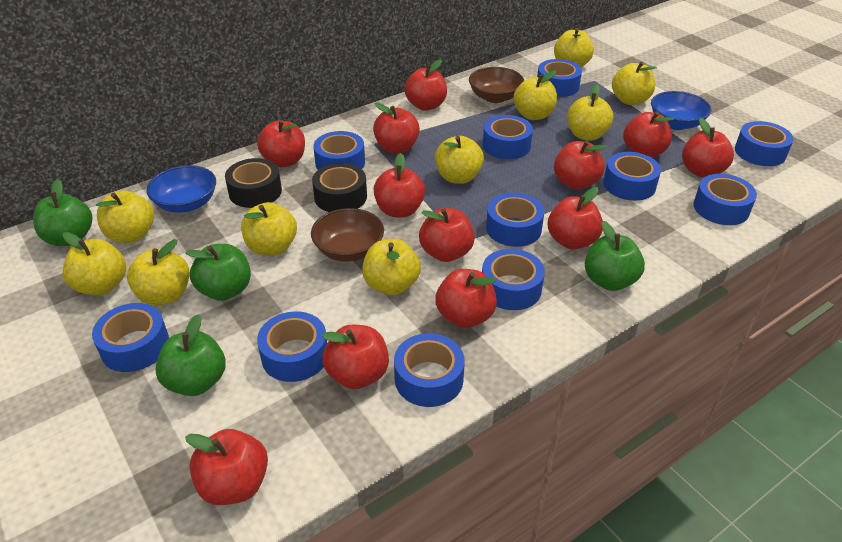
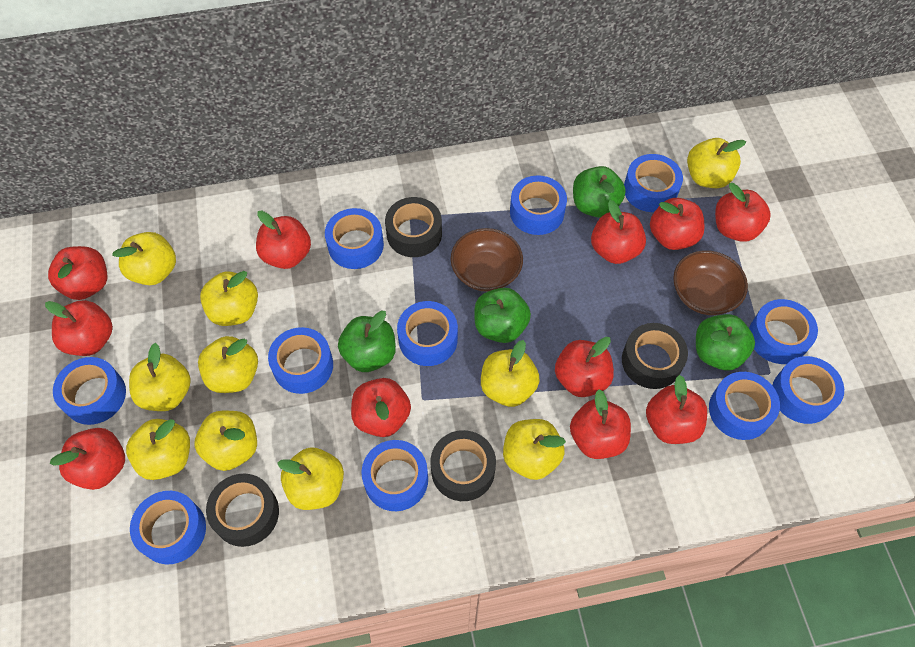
black tape: [225,158,282,208] [312,163,367,212] = 2 -> [206,474,279,547] [385,197,442,257] [431,430,496,501] [622,323,688,389] = 4
blue bowl: [146,165,216,213] [651,91,711,130] = 2 -> none = 0
red apple: [185,429,268,505] [257,120,305,167] [322,325,389,389] [373,102,420,153] [374,153,425,218] [404,59,447,111] [419,208,475,262] [435,269,497,328] [548,187,603,250] [554,141,607,190] [623,111,674,158] [682,118,734,178] = 12 -> [45,300,113,356] [48,246,107,300] [50,428,125,490] [256,211,311,269] [351,378,411,437] [555,337,614,397] [570,390,631,459] [591,200,646,264] [646,375,707,444] [650,198,705,250] [715,183,771,242] = 11

